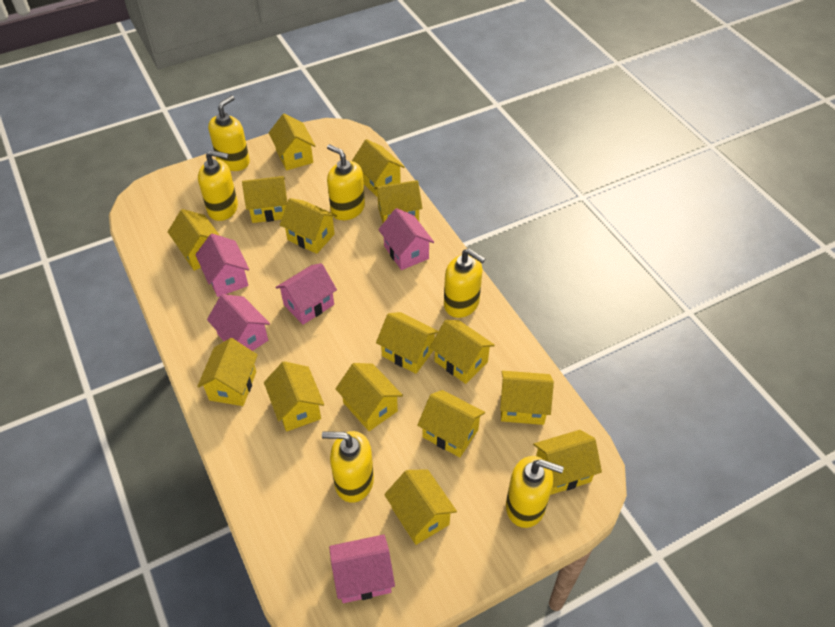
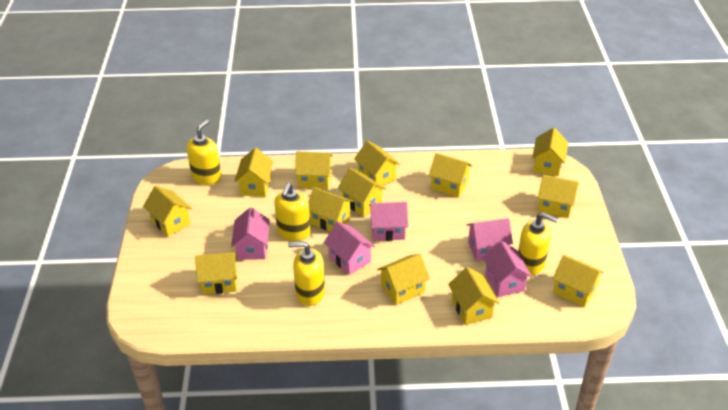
yellow house: [168,209,220,271] [197,338,258,406] [242,176,287,223] [264,361,324,432] [269,113,316,171] [280,198,337,254] [336,363,403,431] [352,139,405,197] [374,180,422,223] [376,312,438,374] [384,469,457,545] [417,390,485,457] [430,320,495,384] [500,371,554,425] [533,430,602,495] = 15 -> [143,186,192,237] [195,252,237,294] [234,148,273,197] [295,151,333,189] [308,187,354,232] [338,168,386,217] [354,140,400,186] [377,254,430,305] [429,153,473,197] [448,267,499,325] [532,128,568,176] [538,175,579,218] [553,255,604,307] = 13
yellow soap dispenser: [198,150,238,221] [208,95,250,171] [322,431,374,503] [327,144,365,220] [444,248,485,318] [506,456,564,528] = 6 -> [186,119,222,185] [274,183,310,241] [288,241,325,306] [518,212,558,275] = 4

